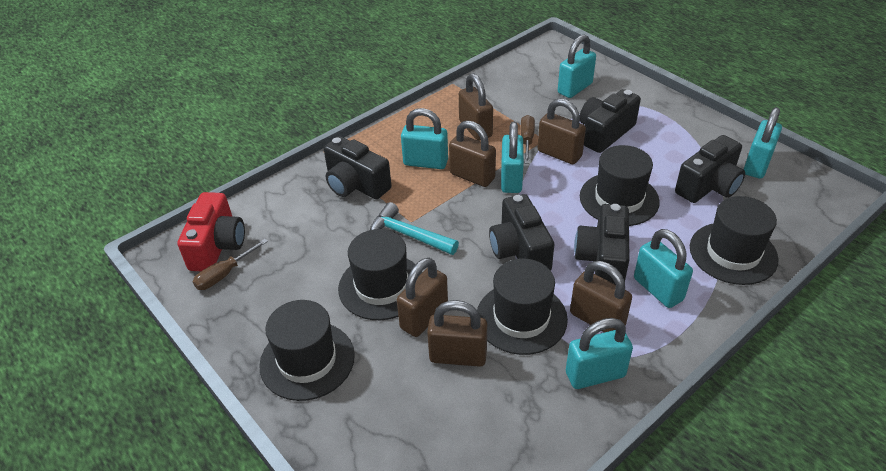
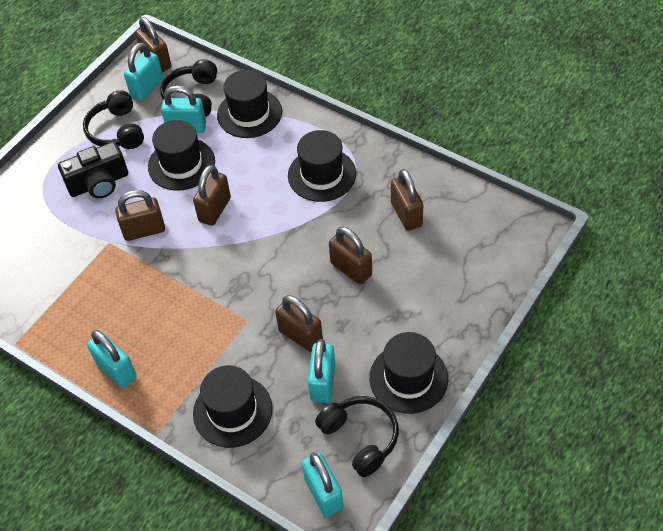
black camera: [324,136,392,199] [489,194,554,271] [574,204,630,285] [580,89,641,153] [675,135,745,203] = 5 -> [58,142,128,198] = 1
black headphones: none = 0 -> [83,90,144,149] [160,59,217,118] [315,396,399,477] = 3
brown screwdriver: [193,239,268,290] [521,115,535,164] = 2 -> none = 0
red camera: [177,192,245,271] = 1 -> none = 0
turquoise hammer: [370,202,459,255] = 1 -> none = 0
turquoise padlock: [401,108,448,169] [501,122,524,193] [558,35,596,98] [566,318,633,389] [634,229,693,308] [744,107,782,178] = 6 -> [87,330,137,388] [124,42,163,101] [161,85,206,133] [302,453,344,517] [308,339,335,403] = 5

